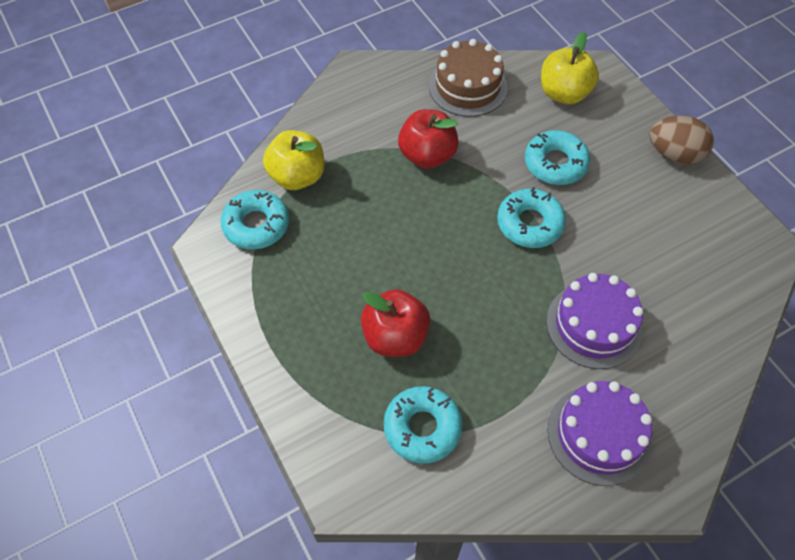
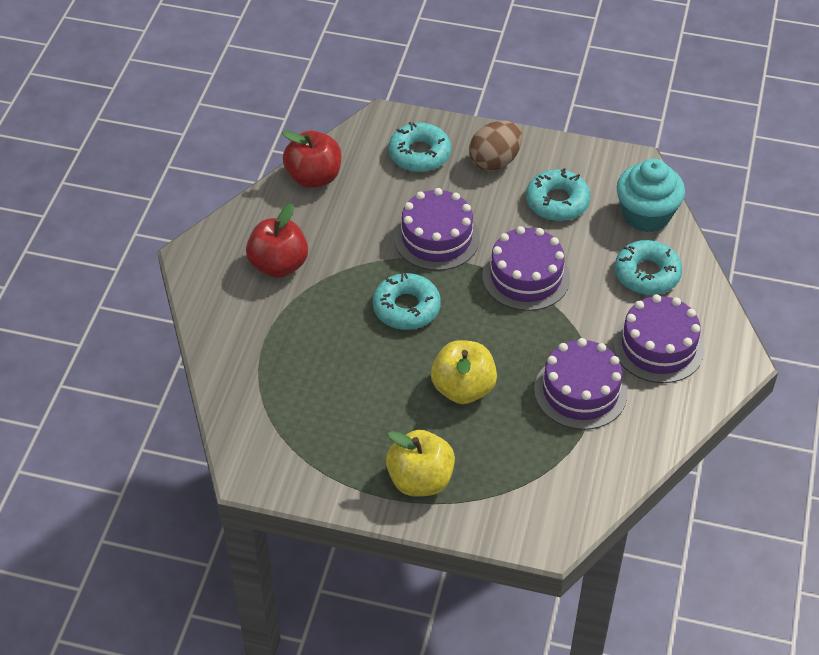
brown cake: [429,39,508,117] = 1 -> none = 0
purple cake: [546,273,643,369] [548,381,652,486] = 2 -> [394,188,480,271] [482,226,570,311] [534,338,628,430] [613,294,705,383] = 4
turquoise cupcake: none = 0 -> [616,159,685,232] = 1

